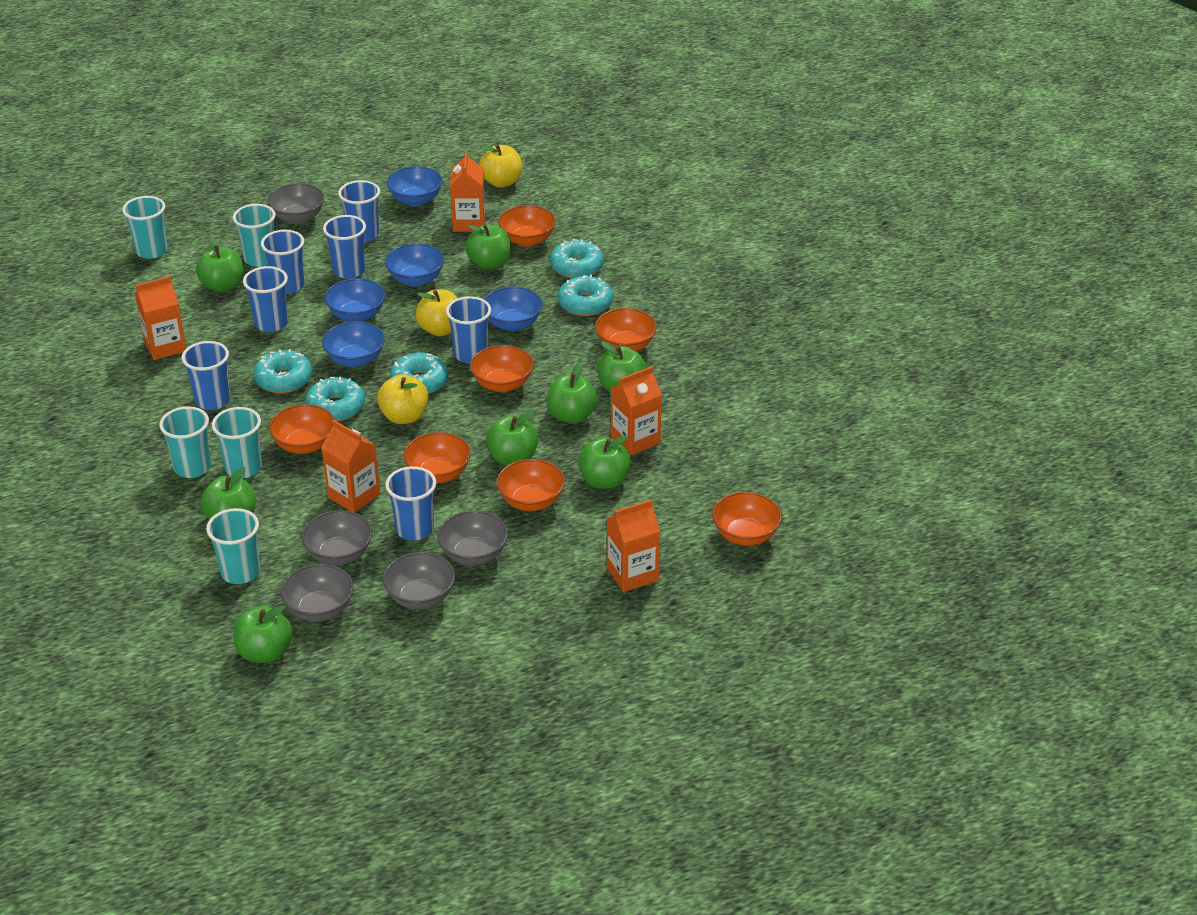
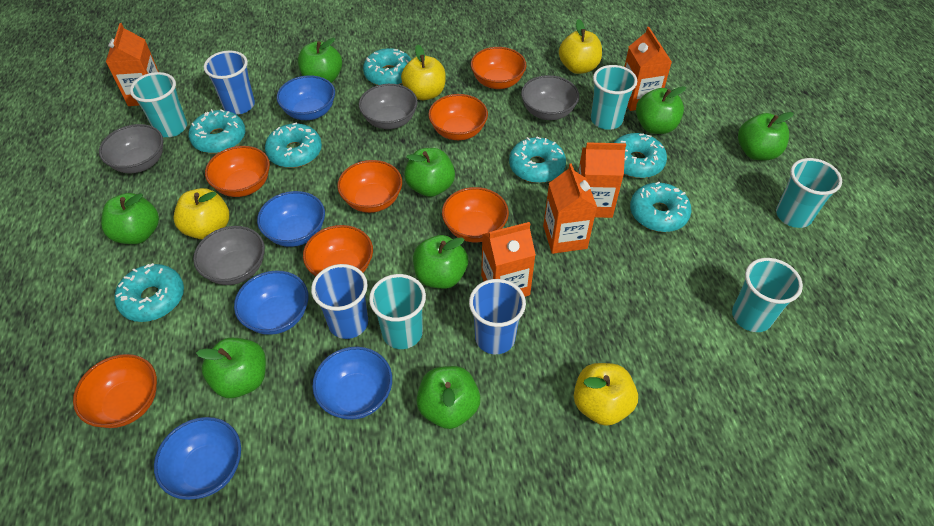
blue cup: [181,341,230,410] [243,266,288,332] [261,230,304,294] [323,215,366,279] [338,180,380,242] [385,466,436,540] [446,296,491,364] = 7 -> [204,51,255,115] [311,264,368,339] [469,279,526,354] = 3
grey bowl: [267,183,324,224] [280,564,354,622] [301,510,372,565] [383,552,455,609] [437,511,508,566] = 5 -> [99,124,163,173] [193,226,265,285] [359,84,418,129] [521,75,579,120] = 4
turquoise donut: [253,349,312,393] [305,377,365,421] [390,352,448,394] [550,239,604,278] [558,275,613,316] = 5 -> [115,263,184,322] [189,109,245,153] [265,122,322,168] [363,48,411,85] [509,137,566,183] [614,133,667,178] [630,181,692,232] = 7
yellow apple: [377,374,428,424] [415,289,457,336] [479,144,522,188] = 3 -> [173,188,229,239] [401,45,446,100] [559,19,602,74] [574,363,638,426] = 4

